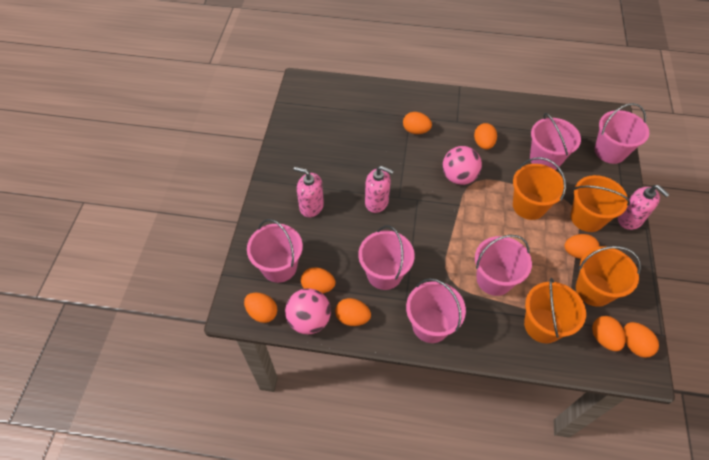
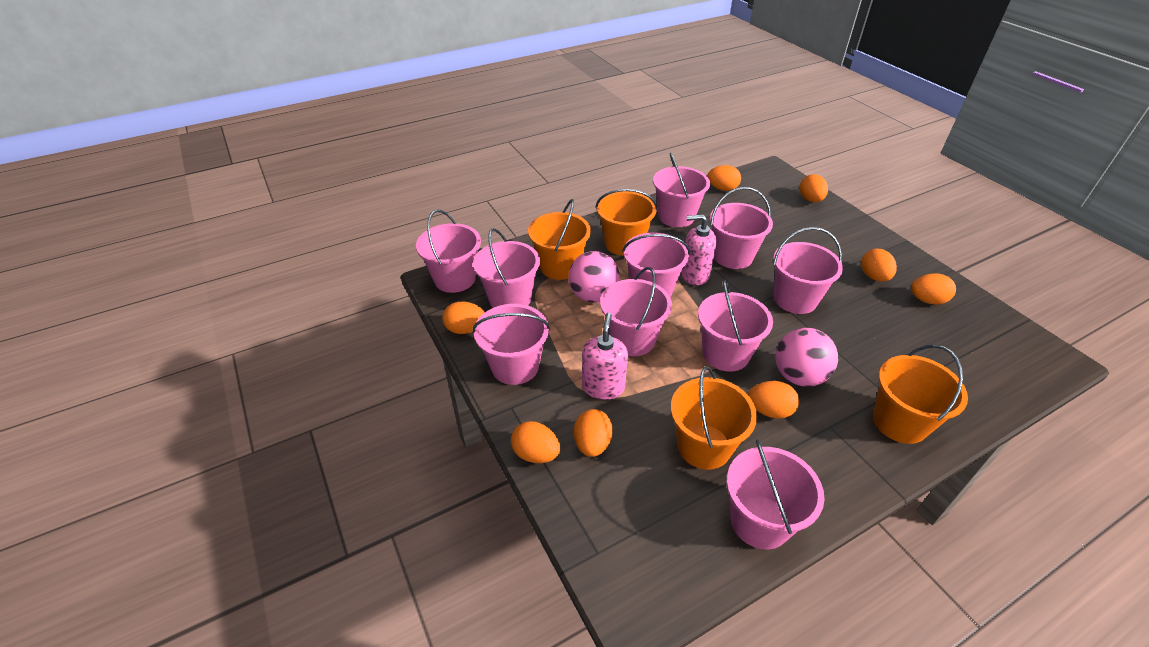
pink bucket: [247,219,303,283] [359,225,415,290] [406,278,466,343] [475,235,532,296] [530,113,581,170] [595,103,649,164] = 6 -> [416,209,481,293] [472,304,550,385] [473,228,540,308] [600,267,672,356] [622,233,690,297] [653,153,710,227] [698,280,773,372] [710,187,773,269] [727,439,825,550] [773,227,843,314] = 10
pink soap dispenser: [293,167,324,217] [365,166,393,213] [618,185,670,230] = 3 -> [582,313,628,400] [681,214,717,285] = 2

